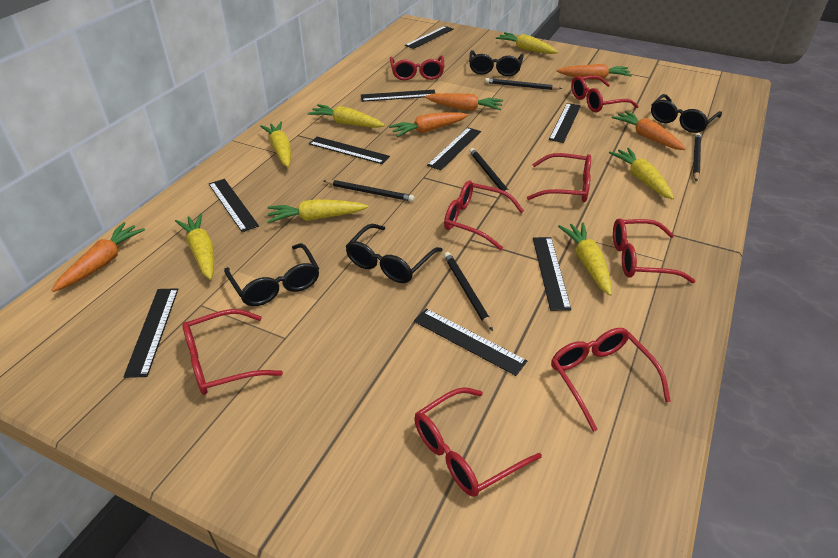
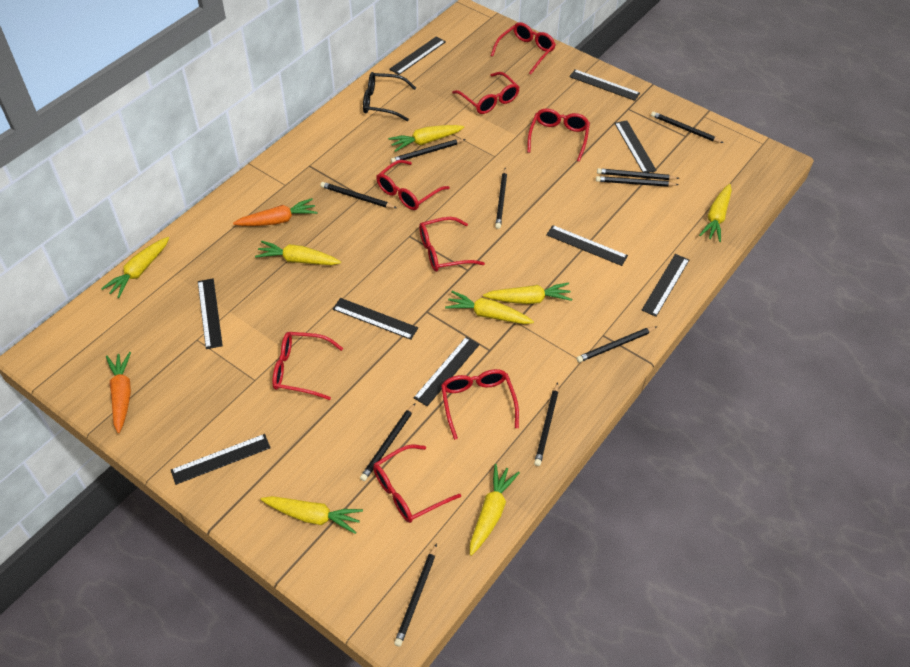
black glasses: [224,243,319,306] [345,224,442,283] [469,50,524,76] [651,94,722,133] = 4 -> [363,72,416,121] = 1
black pencil: [324,180,415,202] [444,252,493,331] [469,148,511,195] [485,78,562,90] [693,133,701,182] = 5 -> [320,182,396,208] [360,403,415,481] [391,139,465,163] [394,543,437,647] [495,168,507,229] [534,382,558,466] [576,326,658,362] [596,176,679,187] [597,168,680,180] [651,111,724,143] = 10
orange carrot: [52,222,145,292] [389,112,468,137] [425,93,503,111] [557,64,632,80] [612,111,686,150] = 5 -> [106,352,131,433] [233,198,317,226] = 2
yellow carrot: [175,213,214,280] [260,122,291,167] [267,199,368,223] [308,104,385,128] [496,32,558,54] [558,222,612,296] [609,148,674,200] = 7 -> [101,237,169,298] [255,241,341,265] [261,496,363,534] [388,125,464,152] [445,291,534,324] [470,464,520,556] [483,282,572,304] [699,184,732,242] = 8

